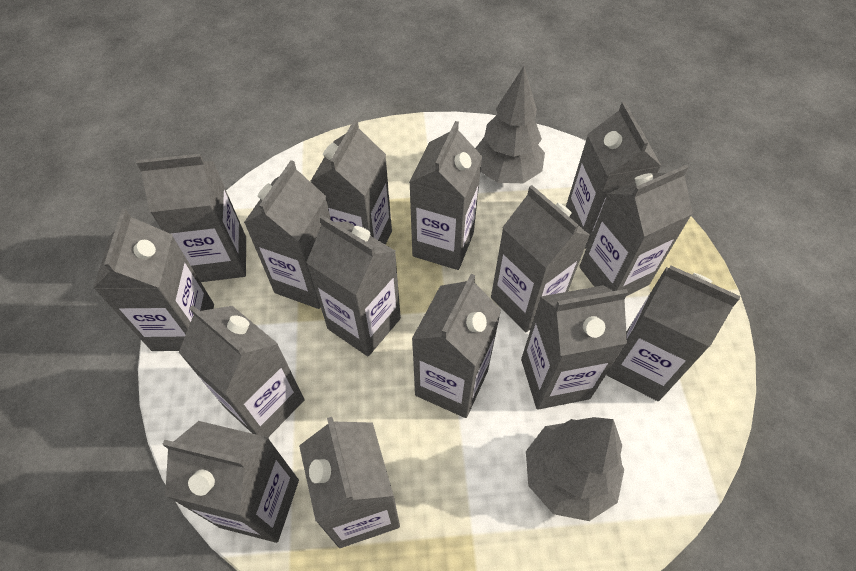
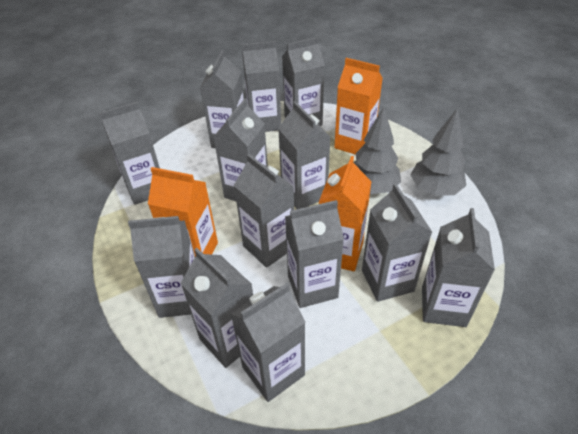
grey carton: [93,209,214,351] [136,154,246,282] [162,421,299,543] [179,305,304,437] [244,160,331,309] [299,417,400,548] [306,215,401,356] [311,119,392,245] [409,121,482,270] [412,274,501,418] [491,185,590,332] [521,285,628,410] [566,102,661,249] [579,165,693,296] [606,266,741,401] = 15 -> [99,101,160,205] [128,216,195,318] [180,248,253,368] [200,50,244,148] [214,99,268,201] [230,283,305,402] [233,154,294,268] [242,41,281,132] [278,101,331,209] [282,37,325,126] [285,200,344,308] [362,183,432,302] [422,208,495,327] = 13
orange carton: none = 0 -> [148,167,218,256] [318,156,372,271] [334,58,383,155] = 3

